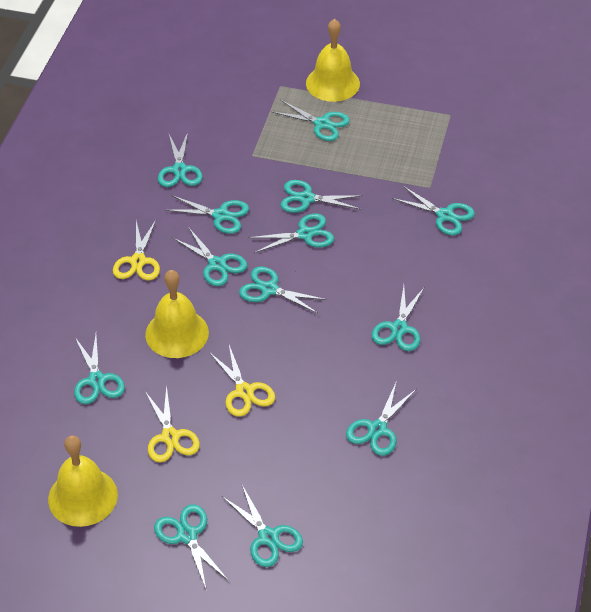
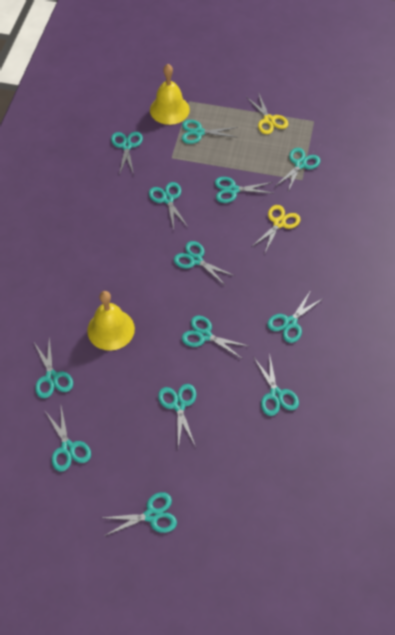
yellow bell: [48,435,118,527] [145,270,209,358] [306,19,360,102] = 3 -> [87,291,135,351] [150,64,190,125] = 2
yellow scissors: [113,220,160,280] [145,385,200,462] [209,345,275,417] = 3 -> [247,92,288,134] [253,205,301,255] = 2

